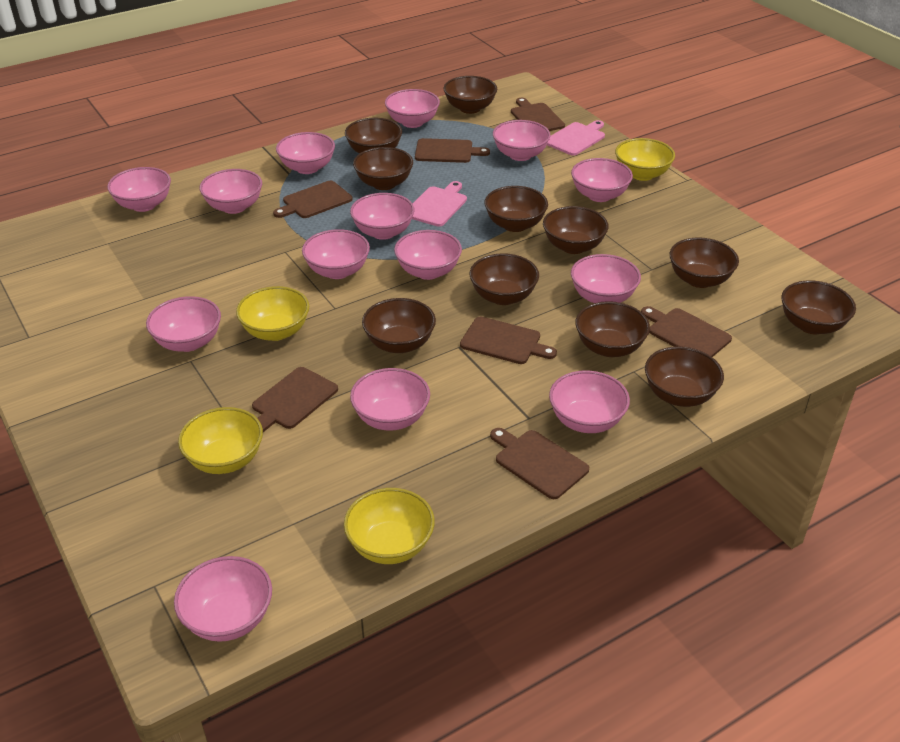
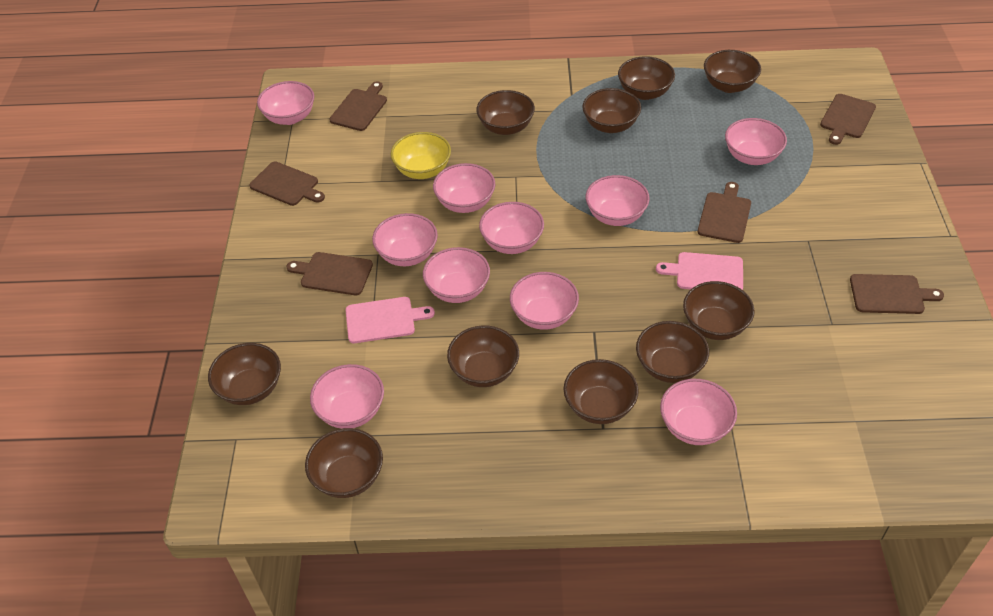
brown bowl: [345,118,402,154] [353,147,413,190] [362,298,436,353] [443,76,497,114] [470,253,539,305] [485,186,548,232] [543,206,609,254] [576,301,650,357] [645,346,724,407] [670,237,739,288] [781,280,856,334] = 11 -> [208,343,281,405] [305,428,383,498] [447,326,519,387] [476,90,535,135] [564,359,639,424] [582,88,641,133] [618,56,675,100] [636,321,709,383] [683,281,755,340] [704,50,761,93] = 10
brown cutting board: [252,367,338,432] [273,181,353,218] [415,138,490,163] [460,316,557,364] [490,428,589,499] [511,98,565,131] [641,306,732,357] = 7 -> [249,161,325,206] [286,252,373,295] [329,81,387,131] [697,182,751,243] [820,94,876,145] [850,274,944,314] = 6
pink bowl: [107,167,171,212] [146,296,221,352] [174,556,272,642] [200,169,262,214] [276,132,335,174] [302,229,370,279] [350,193,415,240] [350,368,430,431] [385,89,440,128] [394,230,462,280] [493,120,550,161] [549,370,630,433] [571,158,633,202] [571,254,641,303] = 14 -> [257,81,314,125] [310,364,384,429] [372,213,438,266] [423,247,490,303] [433,163,495,213] [479,202,544,254] [510,272,579,330] [586,175,650,226] [660,379,737,445] [725,118,787,165] = 10
yellow bowl: [178,407,263,474] [236,286,309,341] [344,488,435,564] [615,138,675,181] = 4 -> [391,132,451,179] = 1

